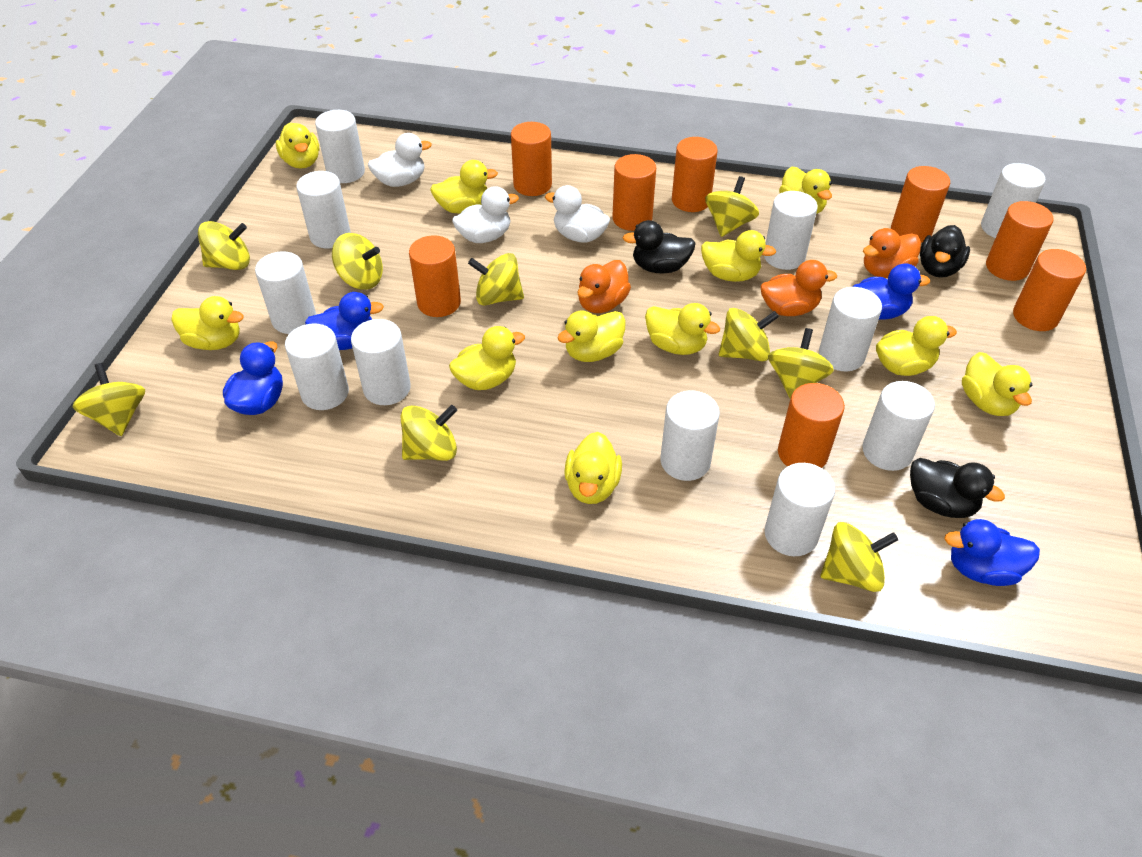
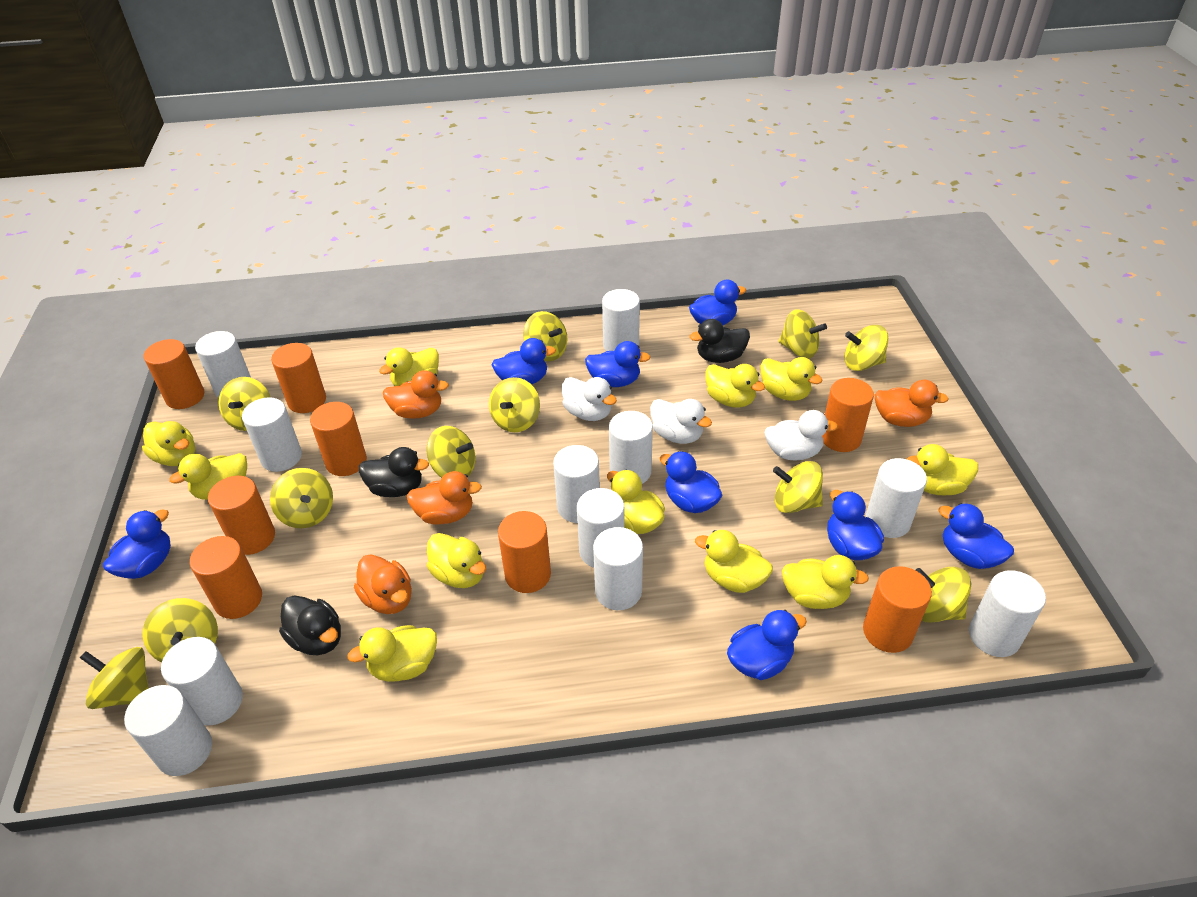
blue duck: [223,341,283,415] [305,292,384,350] [853,264,930,320] [944,519,1040,586] = 4 -> [103,509,171,579] [492,338,556,385] [585,341,651,387] [659,451,722,513] [689,280,746,325] [727,610,807,680] [827,490,884,560] [938,503,1014,569] = 8
orange duck: [577,260,631,313] [760,260,837,316] [863,228,921,278] = 3 -> [354,554,412,614] [383,370,449,419] [407,471,482,525] [875,380,949,427] = 4
yellow spinning top: [73,363,145,436] [198,221,250,270] [332,233,383,290] [401,405,457,461] [468,253,524,306] [705,176,759,237] [719,308,779,361] [768,328,834,399] [821,522,898,592] = 9 -> [80,647,148,709] [143,598,218,663] [219,377,271,431] [270,468,333,528] [426,426,476,478] [489,377,540,432] [523,311,567,361] [773,461,823,513] [779,309,827,359] [844,325,888,371] [916,567,971,623] = 11

